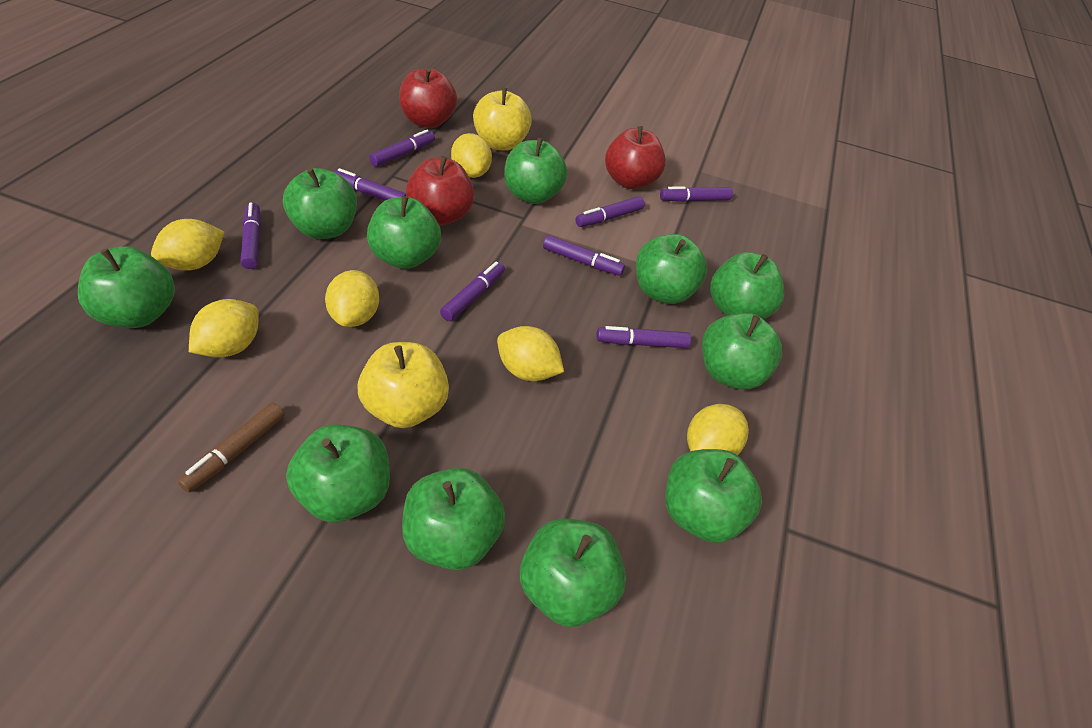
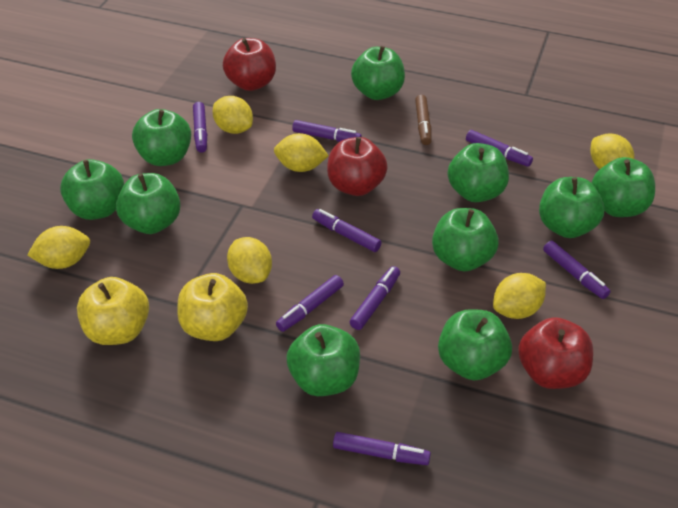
green apple: [78,246,175,328] [283,168,357,239] [286,425,390,523] [367,196,441,269] [402,468,505,570] [504,138,567,204] [520,519,626,627] [636,234,707,304] [666,449,762,543] [702,313,782,389] [710,252,784,319] = 11 -> [60,159,124,220] [116,173,181,234] [132,109,191,166] [286,324,360,396] [351,46,405,100] [432,208,499,271] [438,309,512,380] [448,143,509,202] [539,177,604,238] [592,157,655,217] = 10

